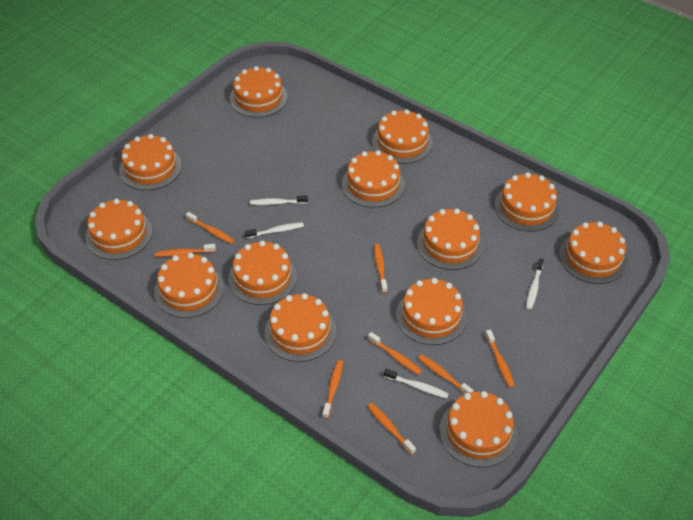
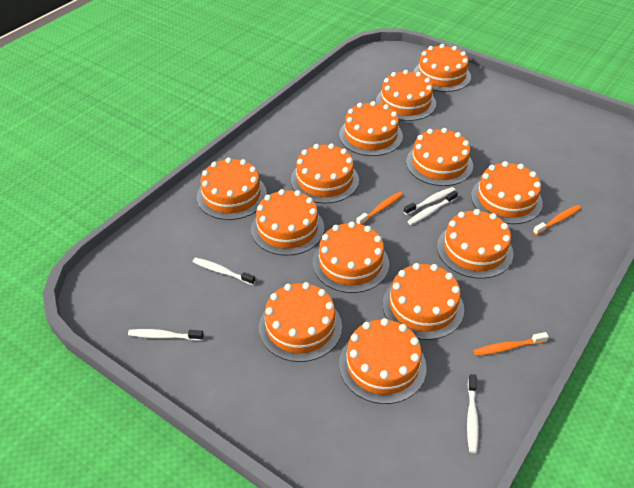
orange toothbrush: [155,244,216,257] [186,212,235,244] [322,360,343,418] [368,332,422,375] [368,403,416,455] [374,244,387,293] [418,354,474,394] [485,330,515,388] = 8 -> [356,192,403,225] [473,332,549,356] [533,205,581,235] = 3
white toothbrush: [245,222,304,239] [250,195,308,205] [384,369,449,398] [526,258,544,310] = 4 -> [128,329,204,341] [193,257,255,285] [403,187,456,215] [407,190,458,225] [467,374,479,453] = 5

